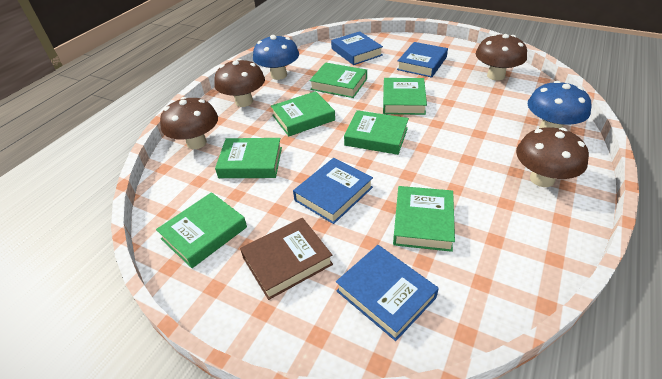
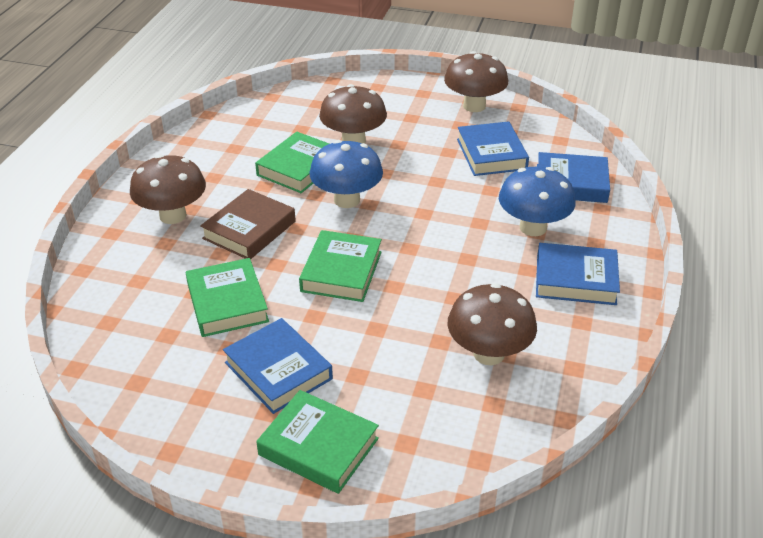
green book: [156,192,247,268] [215,138,282,178] [271,91,335,136] [309,62,367,98] [344,110,409,155] [383,78,427,115] [393,186,455,252] = 7 -> [186,258,269,337] [255,132,329,193] [256,390,379,494] [299,230,382,302] = 4

